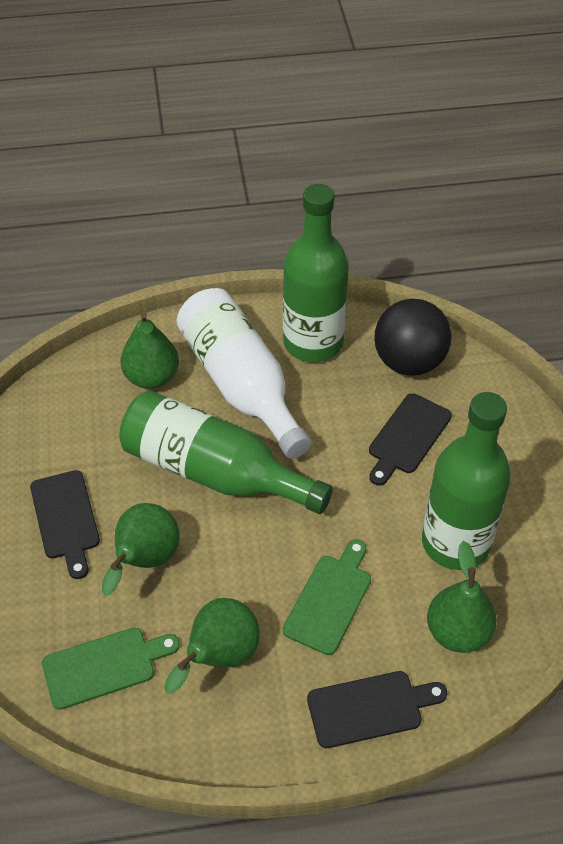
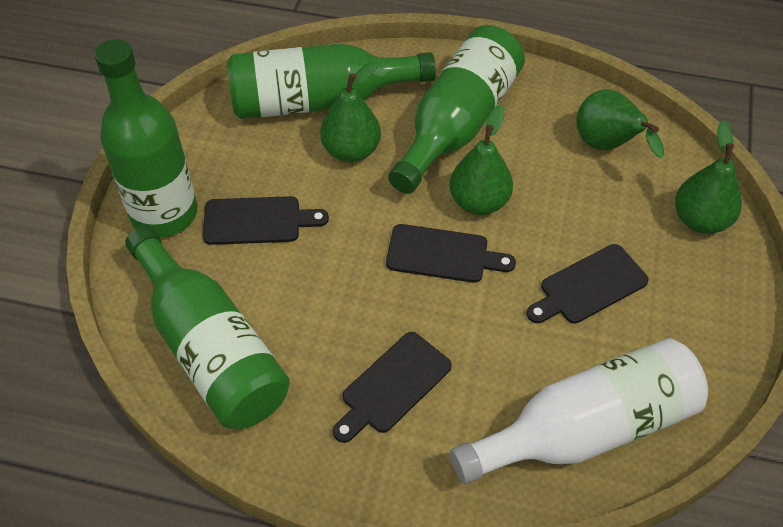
black ball: [374,299,452,376] = 1 -> none = 0
black cutting board: [30,470,100,579] [307,671,448,748] [369,393,452,485] = 3 -> [203,196,329,245] [333,332,452,443] [386,224,516,283] [527,244,649,324] = 4
green bottle: [119,390,333,514] [283,184,349,362] [422,392,511,570] = 3 -> [94,39,198,238] [125,226,290,429] [227,43,436,119] [388,25,525,194] = 4
green cutting board: [42,628,180,710] [283,539,371,655] = 2 -> none = 0

